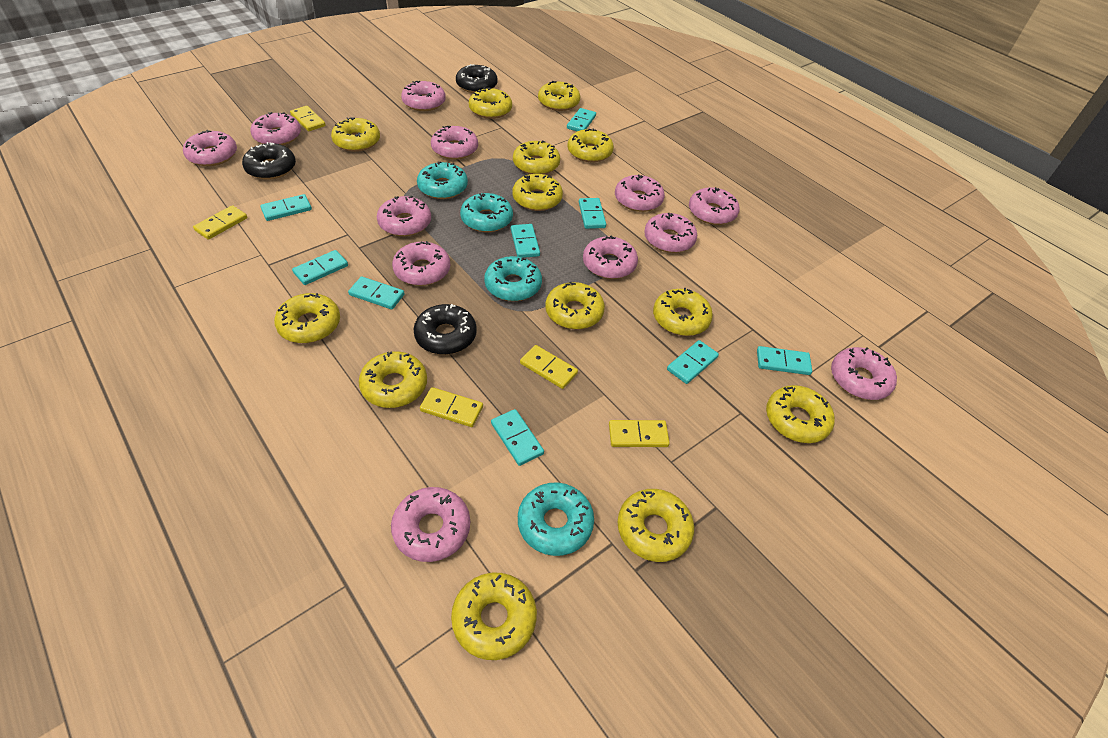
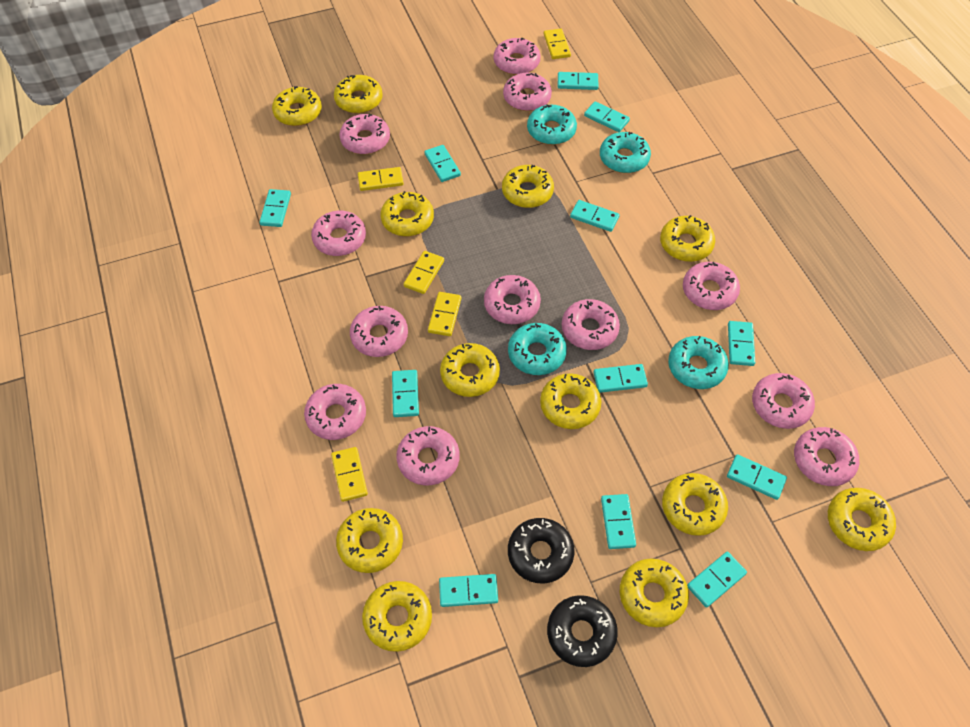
black donut: [242,142,296,180] [413,304,477,355] [456,64,498,93] = 3 -> [508,518,575,583] [547,595,618,667] = 2
turquoise domino: [260,194,312,221] [292,250,348,285] [348,276,405,309] [491,409,544,466] [511,224,540,258] [567,108,596,131] [579,198,606,229] [667,340,719,384] [757,346,812,375] = 9 -> [259,189,291,227] [392,370,419,417] [425,145,461,182] [439,574,498,607] [558,72,598,90] [570,200,620,232] [584,101,630,132] [593,364,648,393] [601,494,636,549] [687,551,747,608] [727,454,787,500] [728,321,755,366] = 12
yellow donut: [274,293,340,343] [331,118,380,152] [359,352,427,408] [451,573,537,660] [469,87,512,119] [513,140,560,175] [513,174,563,211] [538,81,581,111] [545,282,605,330] [568,128,614,162] [618,489,694,562] [653,288,713,336] [766,385,835,443] = 13 -> [272,86,322,126] [334,75,383,114] [336,508,403,573] [362,581,432,652] [380,191,434,236] [440,343,500,397] [502,165,554,208] [540,373,601,429] [620,559,689,627] [660,215,715,262] [662,473,728,536] [828,488,896,551] = 12

